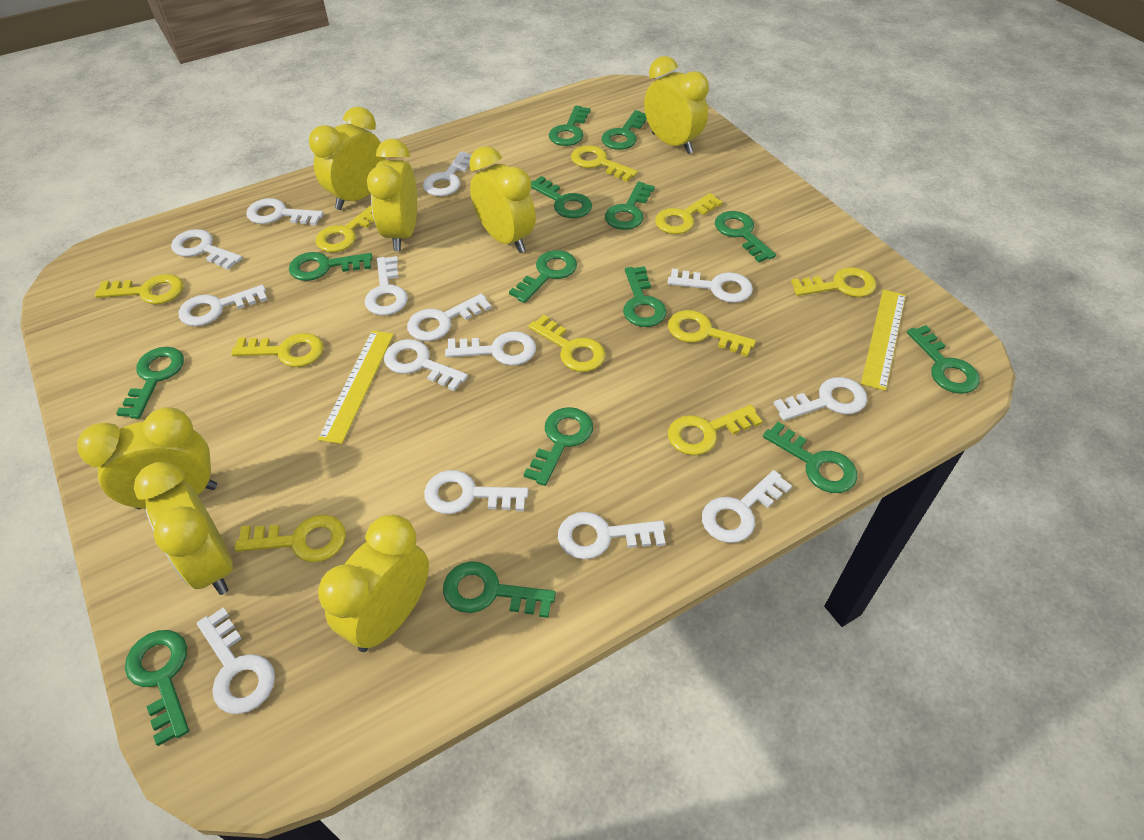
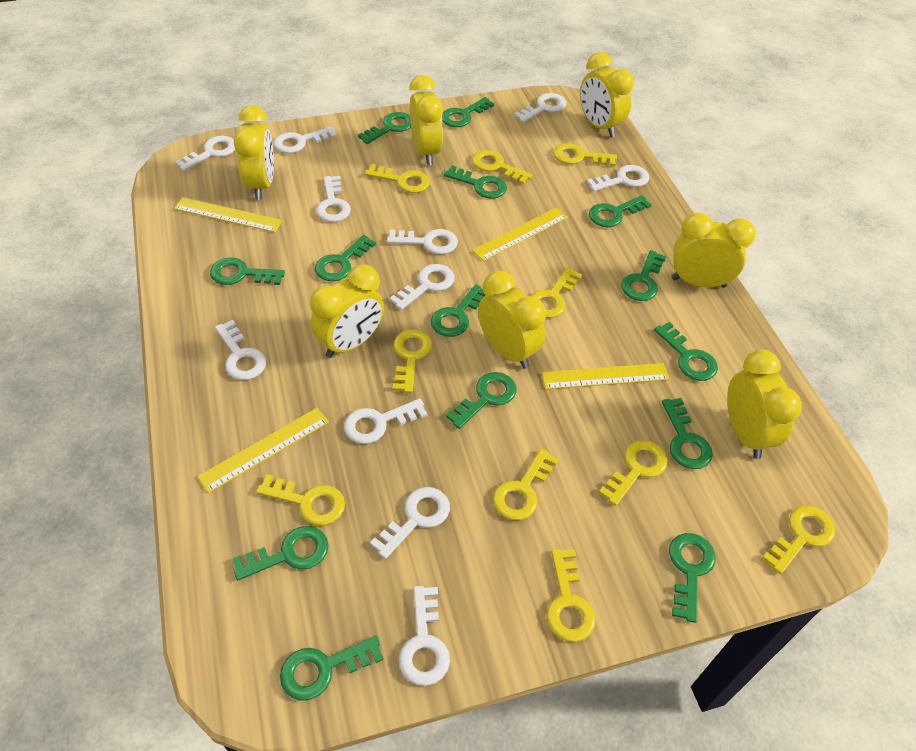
white key: [171,229,243,270] [179,285,268,326] [197,607,275,714] [246,198,324,225] [365,256,408,315] [384,339,468,391] [407,294,492,341] [423,151,472,196] [424,470,529,514] [445,331,536,366] [558,512,666,559] [667,269,753,303] [702,470,792,543] [774,377,867,421] = 14 -> [175,136,235,171] [215,320,266,380] [274,126,337,153] [316,176,351,222] [344,398,427,444] [370,487,450,559] [387,229,458,254] [389,264,455,310] [399,586,450,686] [514,93,566,123] [587,165,649,192] = 11
yellow ruler: [318,331,394,444] [861,289,906,391] = 2 -> [174,197,282,232] [197,408,329,493] [472,208,568,261] [542,363,669,389] = 4

